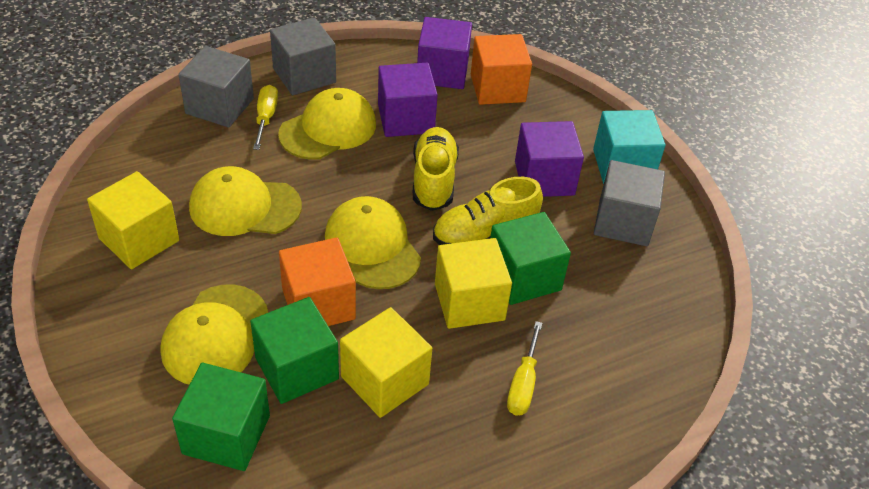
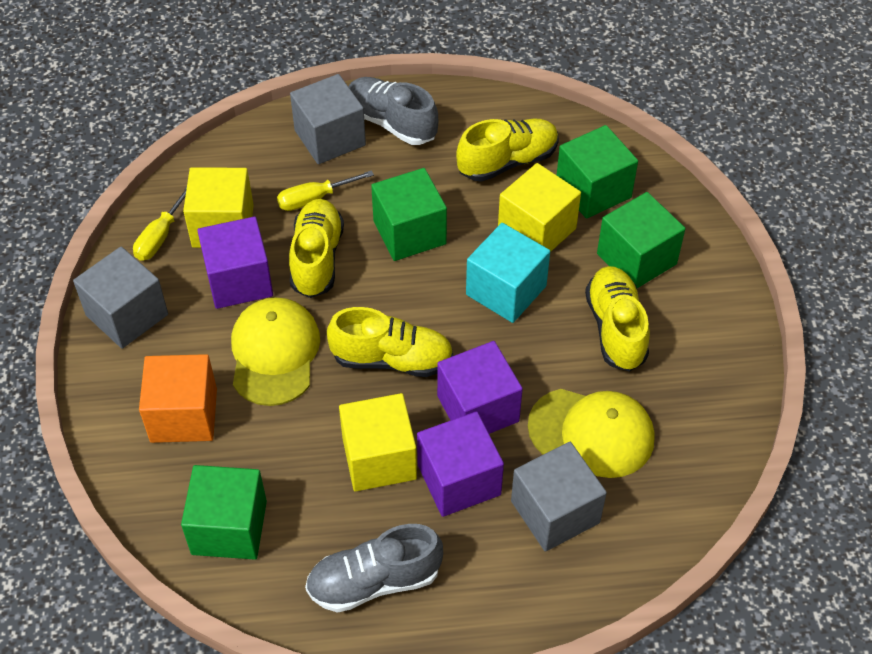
green cube: [172,363,270,471] [250,297,339,404] [490,212,571,305] = 3 -> [181,465,267,560] [371,168,447,261] [557,125,638,219] [597,192,685,288] = 4
grey shoe: none = 0 -> [305,524,443,613] [348,77,438,145] = 2
orange cube: [279,237,356,326] [471,34,532,105] = 2 -> [139,354,217,443] = 1
yellow cap: [160,284,268,385] [189,166,302,236] [278,88,376,160] [325,196,421,289] = 4 -> [231,297,320,406] [528,389,655,478] = 2
yellow shoe: [413,127,459,211] [433,177,543,245] = 2 -> [289,199,344,298] [327,307,454,377] [456,119,559,182] [585,266,650,372] = 4

